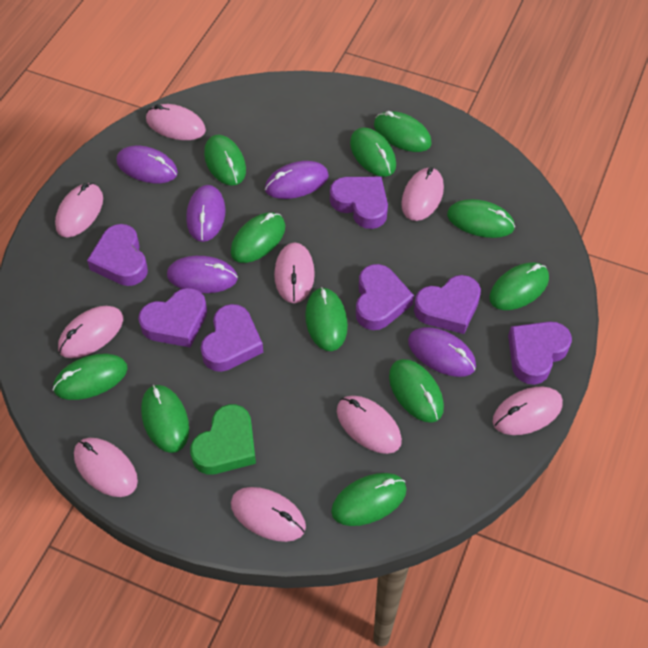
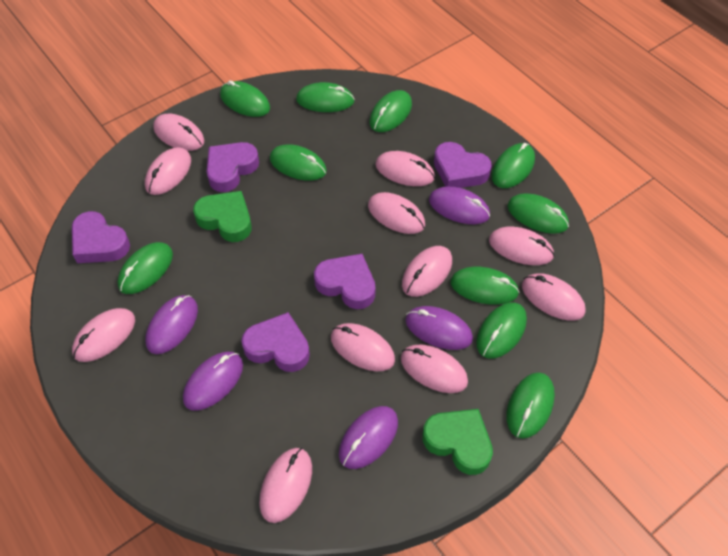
green heart: [190,404,256,474] = 1 -> [193,191,252,242] [423,409,493,475] = 2
green mouse: [53,354,128,400] [141,385,189,453] [204,134,246,186] [230,212,286,263] [305,287,348,351] [331,473,407,526] [350,127,396,177] [374,111,432,152] [389,359,444,423] [447,199,515,238] [489,262,549,310] = 11 -> [117,242,173,294] [220,80,270,117] [270,144,327,181] [296,82,355,112] [369,90,412,132] [450,267,519,305] [476,302,527,358] [491,143,535,188] [506,372,555,439] [507,193,569,234] = 10
pink mouse: [55,183,103,237] [58,306,123,358] [74,438,138,497] [146,104,206,140] [231,487,306,542] [274,242,315,303] [337,396,402,454] [401,168,444,221] [493,386,563,435] = 9 -> [72,308,135,362] [145,147,191,195] [153,114,204,151] [259,448,312,523] [331,323,395,371] [368,192,425,234] [375,151,435,186] [401,344,468,393] [402,246,452,297] [489,227,554,265] [522,273,586,321] = 11
purple heart: [87,224,148,286] [138,288,207,347] [201,304,263,372] [330,177,388,229] [356,264,414,330] [414,275,481,334] [508,321,572,385] = 7 -> [72,211,130,263] [207,142,259,192] [241,312,310,372] [314,254,375,309] [434,142,492,188] = 5

